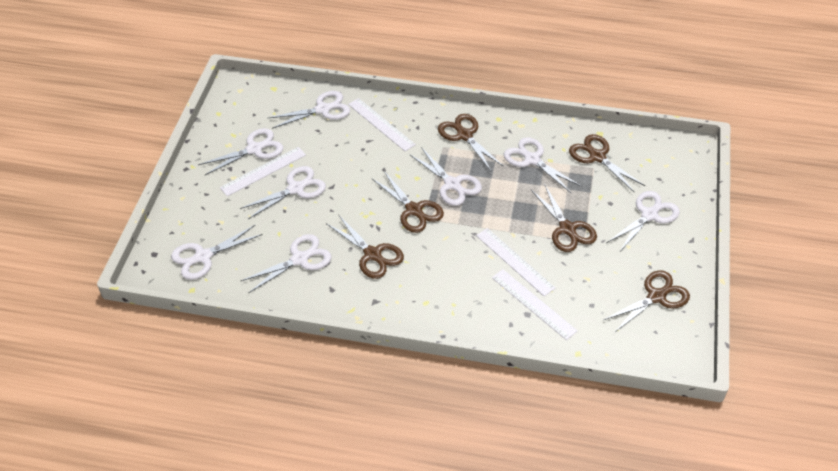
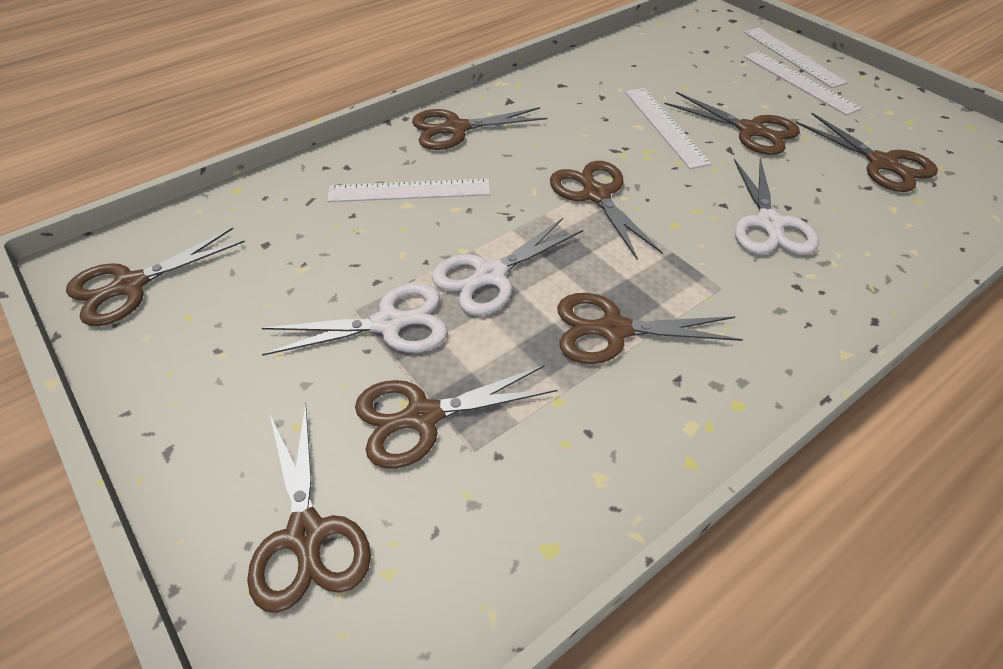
brown scissors: [326,214,404,279] [371,171,444,233] [438,114,504,171] [531,184,597,252] [569,134,645,192] [603,270,690,333] = 6 -> [66,227,245,326] [247,403,371,613] [355,365,558,469] [412,107,547,150] [550,161,663,260] [557,293,743,364] [664,92,800,155] [796,113,938,192] = 8
white scissors: [171,224,263,280] [198,128,283,175] [240,166,326,219] [241,234,332,293] [268,91,350,129] [409,147,482,206] [504,137,581,193] [606,191,680,253] = 8 -> [262,283,448,356] [432,218,583,315] [734,157,819,255] = 3

